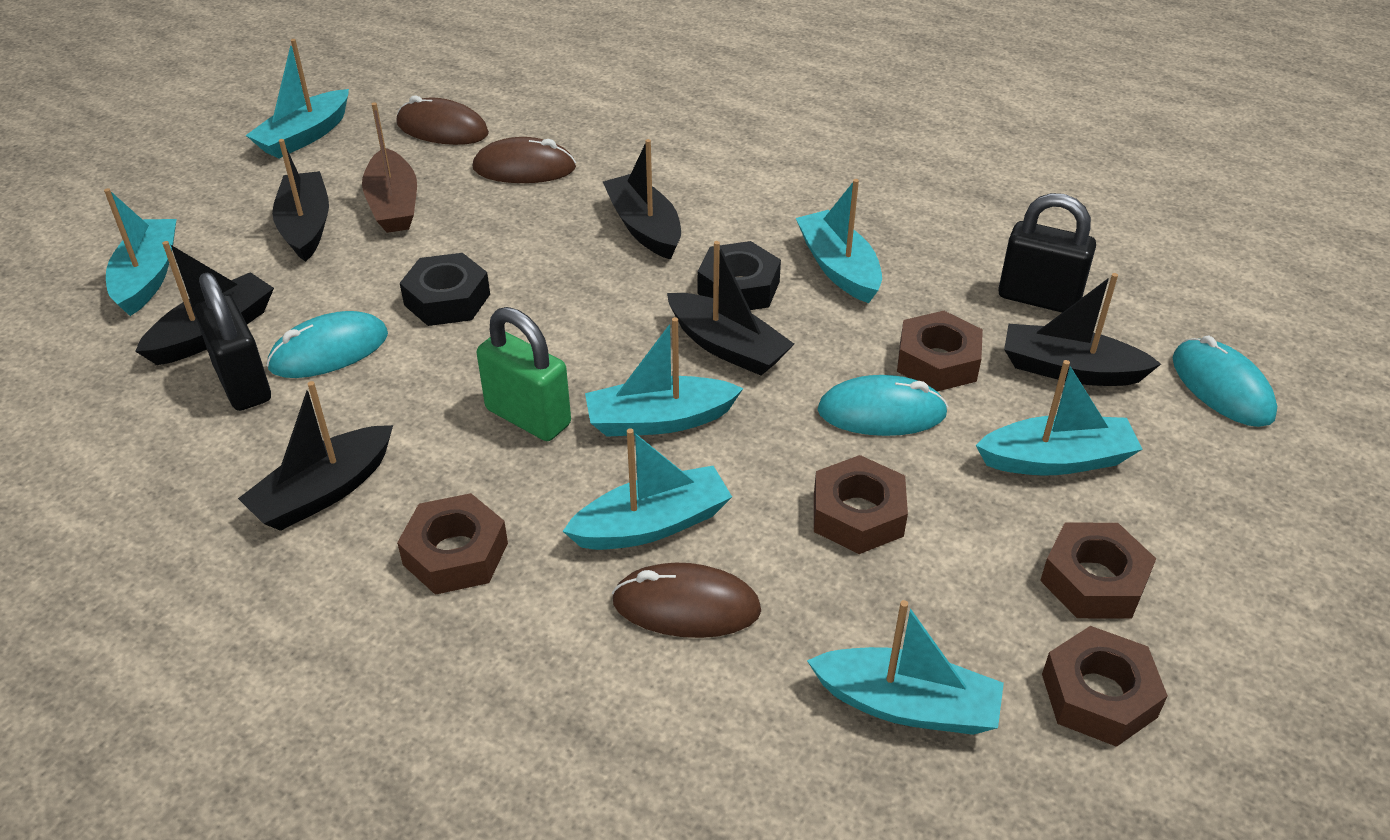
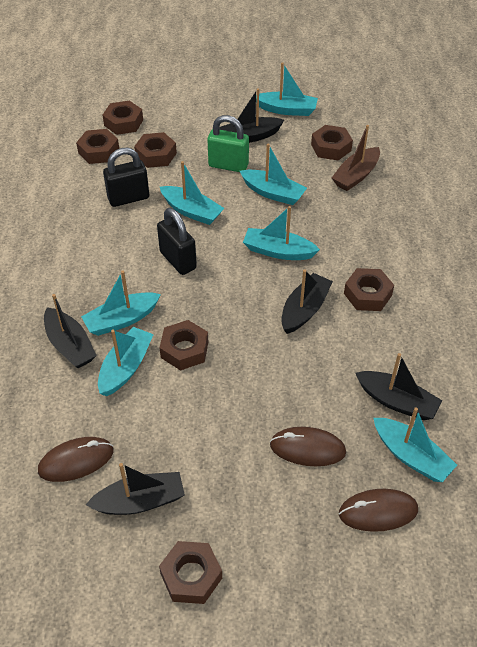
black boat: [135,241,274,365] [238,381,393,531] [272,139,329,262] [603,139,681,260] [667,241,794,375] [1004,273,1161,386] = 6 -> [44,294,97,368] [86,463,185,515] [219,88,284,143] [281,269,333,334] [356,353,442,420] = 5
black nut: [400,253,490,326] [698,241,781,310] = 2 -> none = 0
brown nut: [397,493,508,595] [814,455,908,554] [897,311,983,391] [1040,523,1156,619] [1042,626,1168,747] = 5 -> [76,129,119,164] [102,101,143,135] [134,132,177,168] [159,320,208,371] [159,541,222,604] [311,125,353,160] [344,268,394,311] = 7
turquoise mouse: [266,311,388,378] [817,375,948,436] [1173,336,1277,427] = 3 -> none = 0

